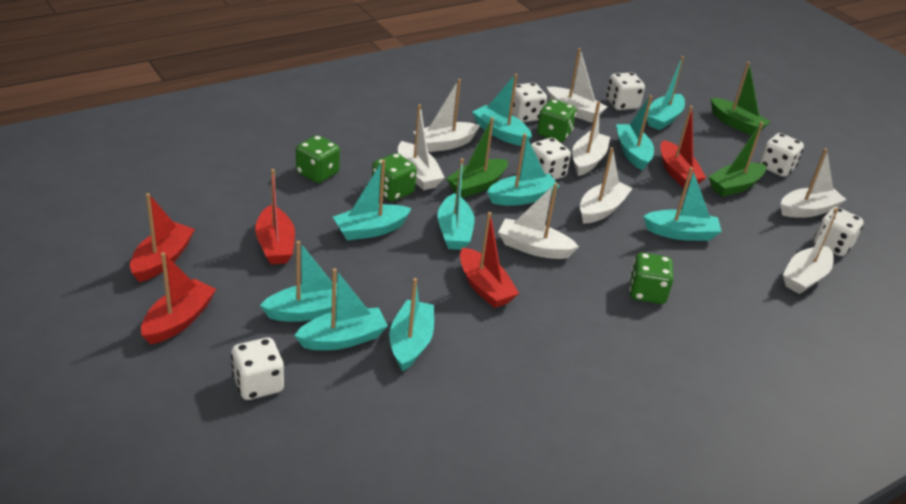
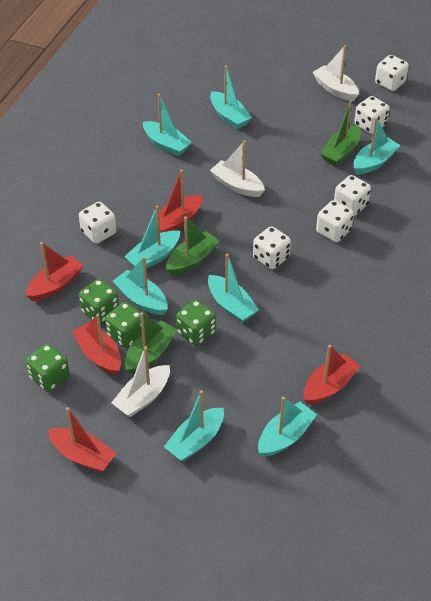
turquoise boat: [260,241,337,322] [294,268,388,350] [333,160,412,240] [389,278,434,372] [437,158,474,250] [472,74,532,146] [487,133,560,205] [616,95,654,171] [643,167,722,241] [647,56,685,130] = 10 -> [113,256,168,315] [124,206,180,269] [143,94,192,156] [164,390,224,461] [208,254,259,323] [210,65,252,129] [258,397,317,457] [353,118,400,175] = 8
white boat: [398,104,445,190] [413,79,480,152] [498,183,579,259] [547,48,607,122] [572,101,610,176] [580,148,633,224] [781,148,847,218] [783,208,838,294] = 8 -> [111,346,170,417] [210,141,265,197] [312,45,359,101] = 3

